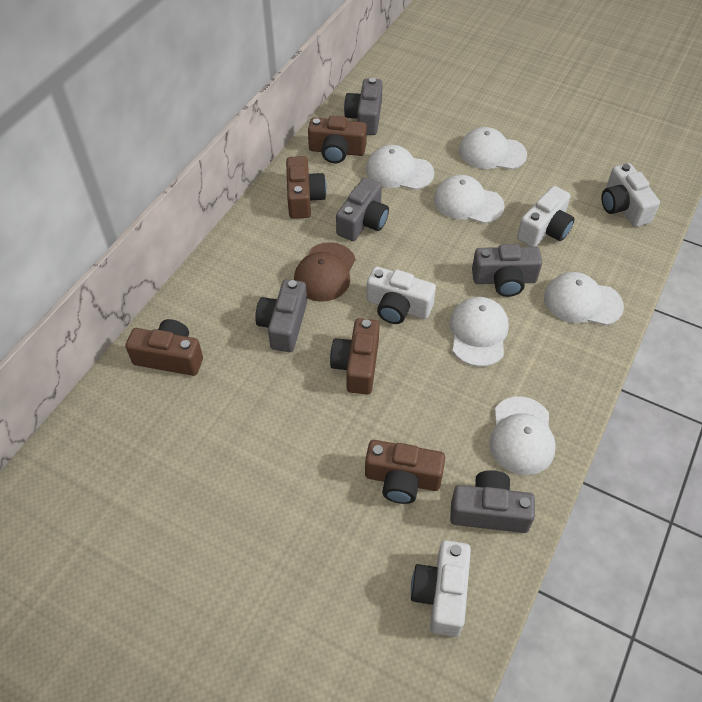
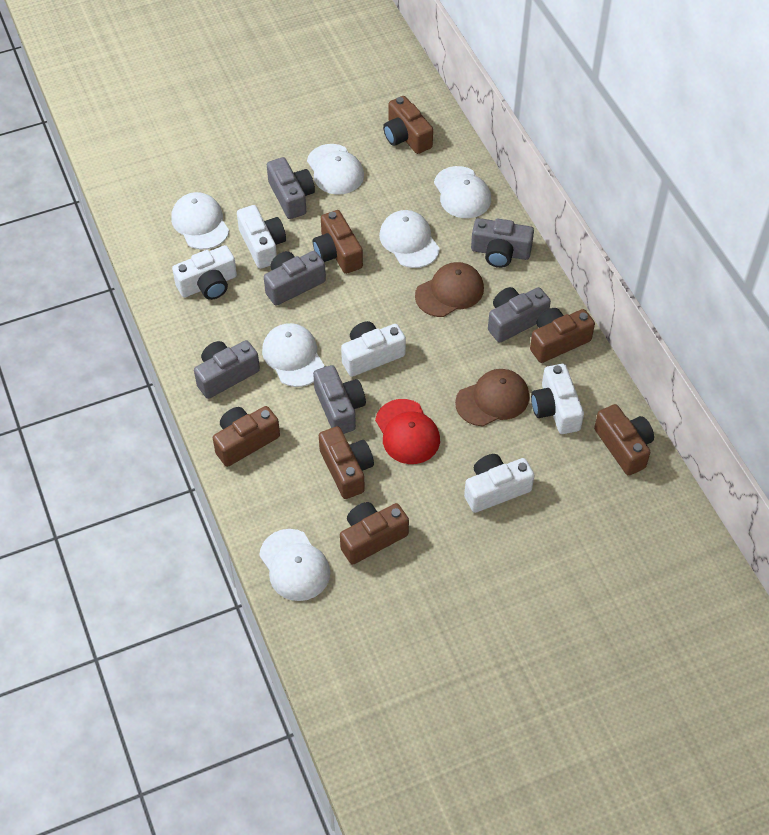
brown camera: [125,319,203,376] [286,156,327,219] [308,116,367,163] [330,318,380,394] [365,440,445,504] = 5 -> [213,406,280,467] [313,210,363,274] [319,426,374,499] [340,502,409,565] [383,96,433,154] [530,308,595,363] [594,404,654,476] = 7
brown cap: [294,242,355,302] = 1 -> [415,262,484,317] [455,369,529,427] = 2
grey camera: [255,279,307,352] [336,177,389,241] [344,78,383,135] [450,470,535,533] [472,244,542,297] = 5 -> [194,340,260,399] [264,251,326,306] [267,157,315,219] [313,365,366,434] [471,218,534,268] [488,287,551,342] = 6
red cap: none = 0 -> [375,399,440,464] = 1
white camera: [366,266,436,324] [411,540,471,637] [517,186,575,247] [601,163,660,227] = 4 -> [172,245,237,300] [237,205,286,269] [341,321,406,377] [464,454,535,513] [531,364,584,434] = 5

